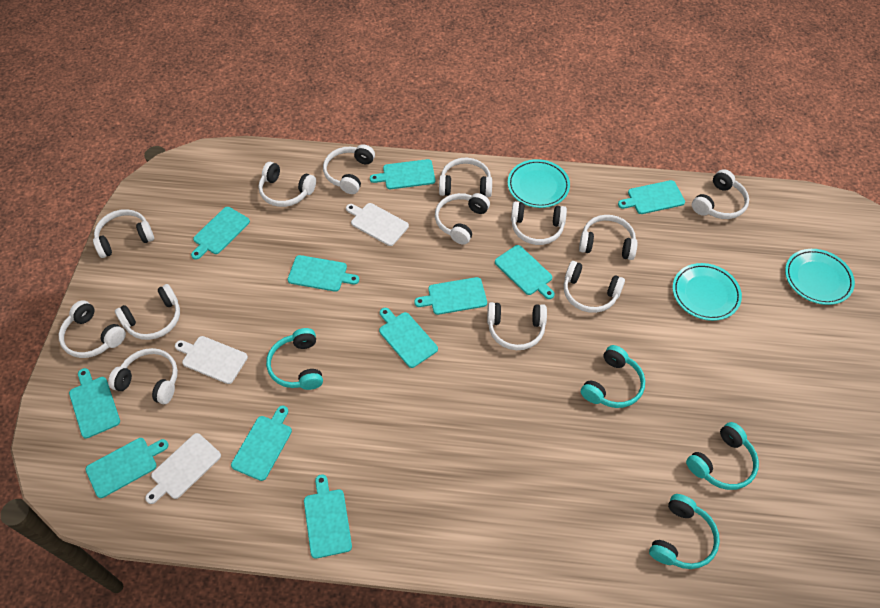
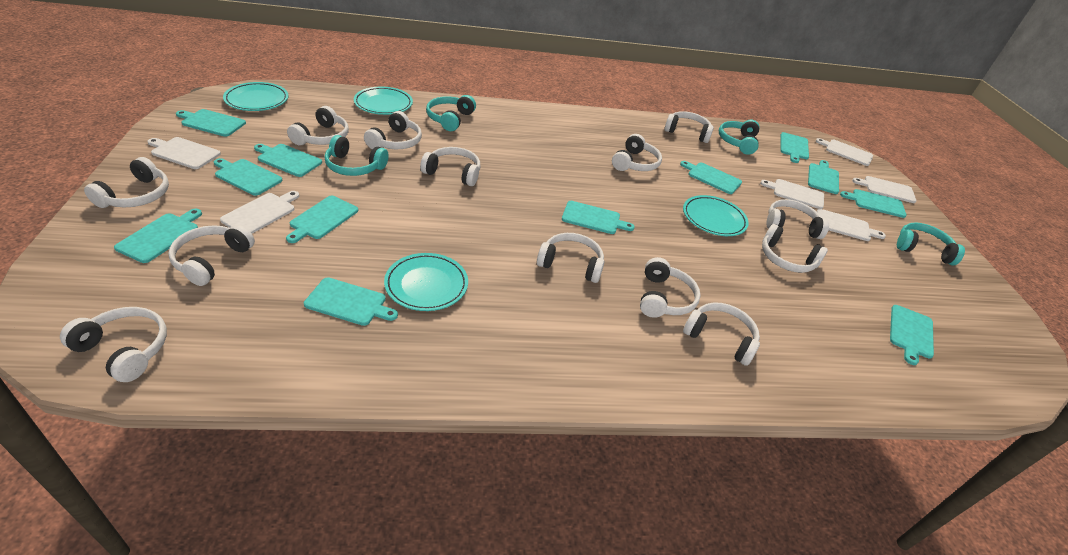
turquoise cutting board: [69,368,120,439] [85,438,168,498] [191,207,250,260] [231,406,292,481] [288,255,359,292] [304,474,352,559] [370,159,435,189] [379,308,438,368] [414,277,487,315] [495,245,555,299] [618,180,685,214] = 11 -> [114,209,202,263] [176,109,246,137] [214,158,283,196] [254,144,322,177] [286,196,358,243] [304,277,398,326] [562,201,635,234] [680,161,742,194] [780,132,809,163] [808,160,839,194] [840,189,907,218] [890,305,934,365] = 12
turquoise plate: [508,159,570,208] [672,263,742,321] [785,249,855,305] = 3 -> [223,82,289,111] [354,87,413,115] [384,253,468,311] [683,195,749,236] = 4
white cutting board: [145,433,221,504] [175,336,248,384] [346,203,409,246] = 3 -> [147,137,221,169] [220,191,299,234] [760,179,824,209] [816,138,873,166] [817,209,886,241] [852,176,917,203] = 6

